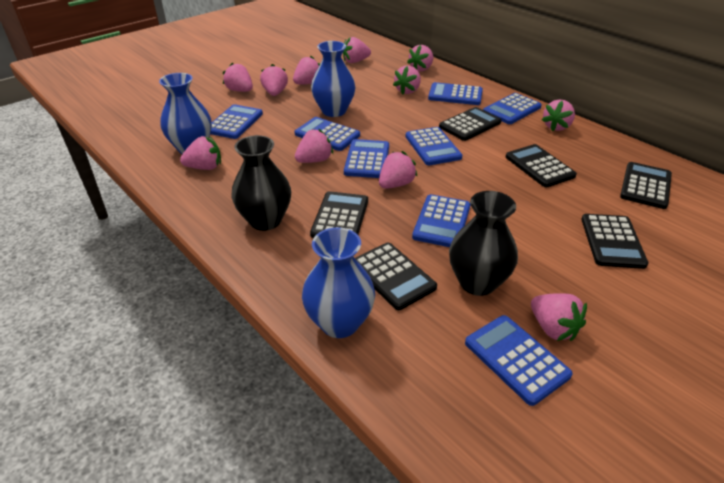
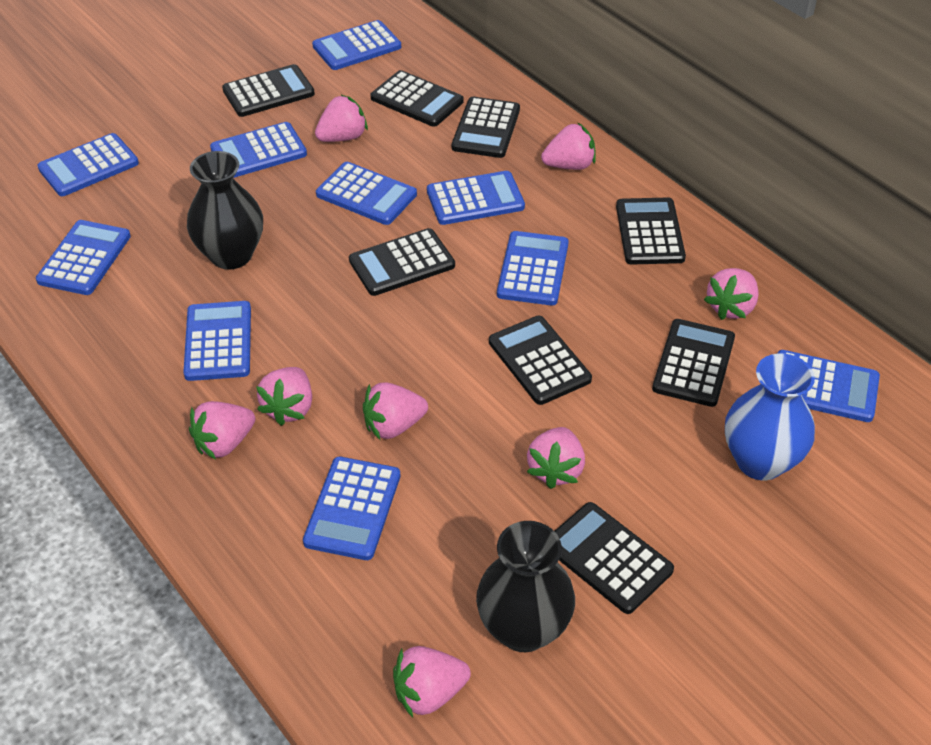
black calculator: [310,191,368,238] [355,242,437,310] [439,107,501,141] [506,144,577,188] [581,214,648,269] [620,162,672,209] = 6 -> [222,64,315,117] [349,228,455,296] [371,70,463,127] [452,97,520,158] [489,316,592,405] [554,502,674,614] [616,198,686,265] [652,319,735,407] = 8
blue calculator: [210,104,263,139] [294,117,360,151] [344,139,389,178] [405,127,462,165] [412,194,471,247] [428,82,483,105] [465,315,573,406] [483,93,542,124] = 8 -> [36,220,131,295] [37,133,139,196] [183,301,251,381] [210,122,307,178] [303,457,400,560] [312,20,401,70] [316,162,417,225] [427,171,525,225] [497,231,569,305] [778,350,880,422] = 10
blue vase: [159,73,212,154] [302,227,375,338] [311,41,356,117] = 3 -> [725,353,815,480] = 1
pink strawberry: [180,136,221,170] [223,62,253,92] [260,64,288,96] [293,55,320,85] [295,128,333,163] [343,37,371,63] [379,151,418,189] [393,66,421,95] [407,45,433,72] [531,293,587,341] [542,99,575,131] = 11 -> [189,401,255,460] [256,367,312,426] [315,94,368,142] [363,383,428,439] [393,646,471,717] [527,427,585,489] [541,122,596,170] [704,268,759,320] = 8

